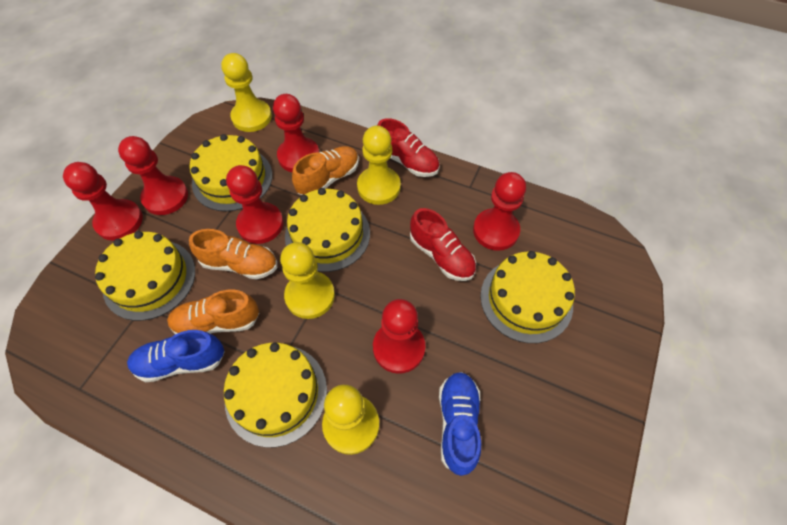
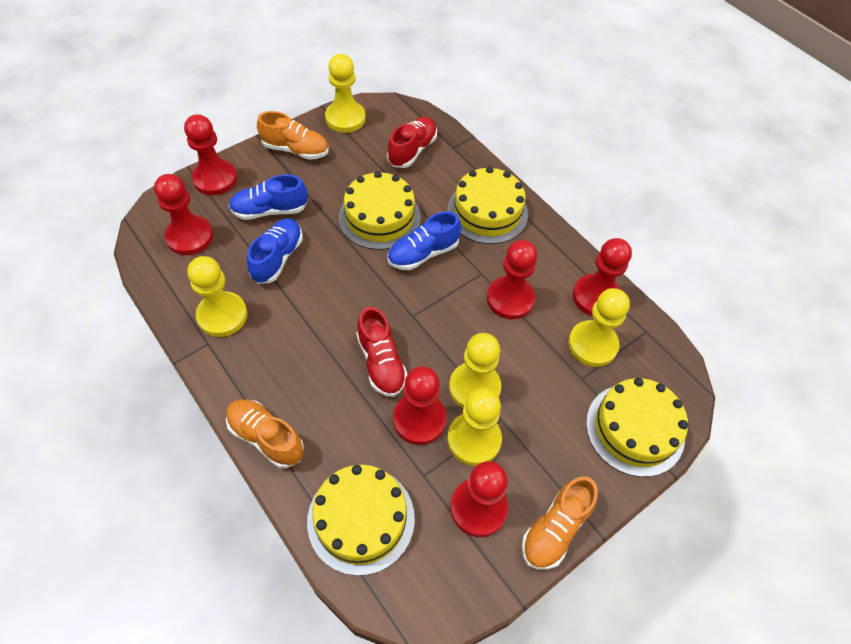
blue shoe: [127,330,225,383] [439,372,482,476] = 2 -> [229,174,308,220] [247,218,303,284] [387,211,461,270] = 3
yellow cake: [95,231,195,321] [189,134,272,211] [224,343,327,447] [285,188,370,272] [480,251,575,343] = 5 -> [307,465,415,576] [339,171,421,250] [447,166,528,244] [586,378,688,477] = 4
yellow pawn: [221,53,272,132] [280,242,335,319] [322,385,379,455] [357,126,401,205] = 4 -> [187,256,247,337] [325,54,366,133] [447,388,502,466] [449,333,501,408] [568,288,630,367] = 5

